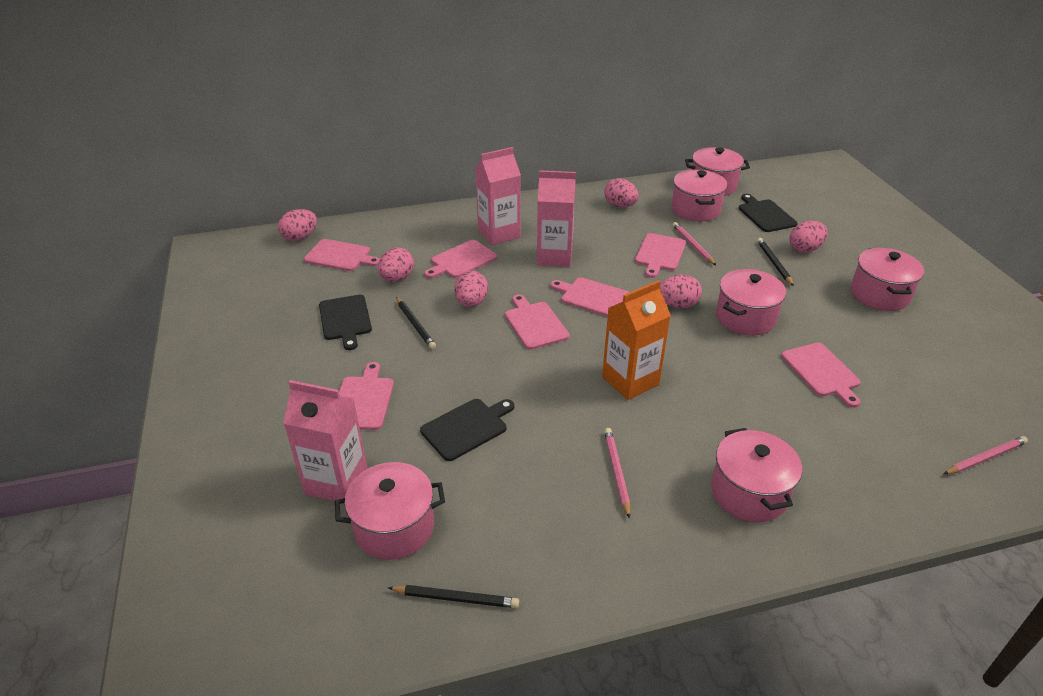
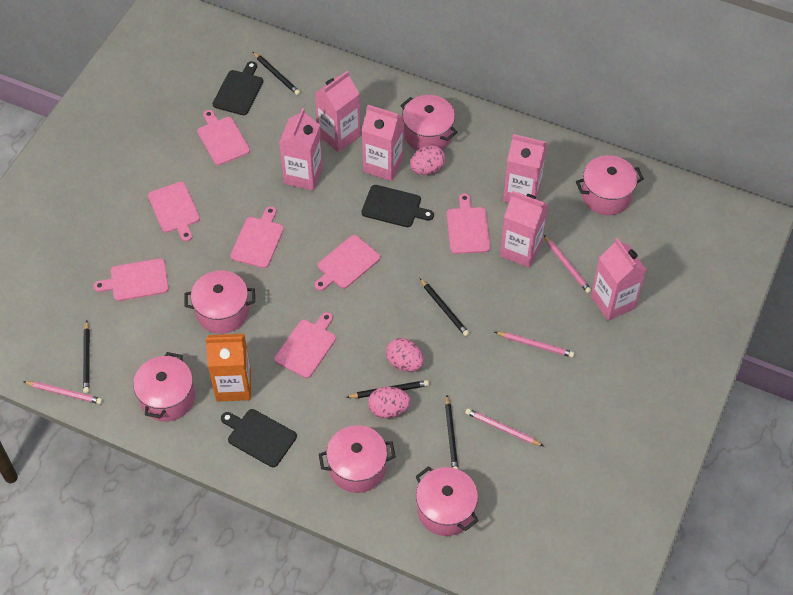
black pencil: [388,585,519,608] [396,297,436,349] [757,238,794,286] = 3 -> [83,320,90,393] [253,52,300,95] [346,380,429,398] [420,278,470,337] [445,395,458,469] = 5
pink carton: [283,380,368,504] [476,147,521,245] [537,170,576,267] = 3 -> [279,108,323,191] [315,71,361,153] [362,105,404,181] [500,191,548,268] [503,134,547,203] [591,238,646,321] = 6
pink egg: [278,209,317,241] [378,247,414,282] [454,271,488,307] [604,178,639,208] [660,275,702,308] [790,221,827,253] = 6 -> [368,386,411,419] [386,338,424,372] [410,145,445,175] = 3
pink pencil: [604,428,630,519] [672,222,716,265] [944,436,1028,474] = 3 -> [23,381,103,404] [465,408,544,446] [495,332,575,358] [544,235,592,293] = 4

